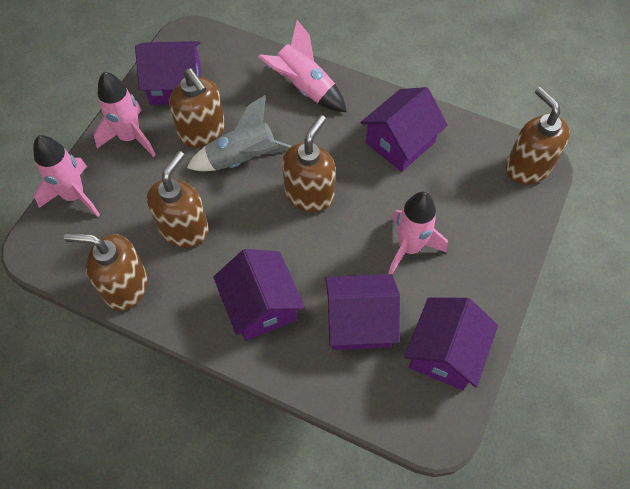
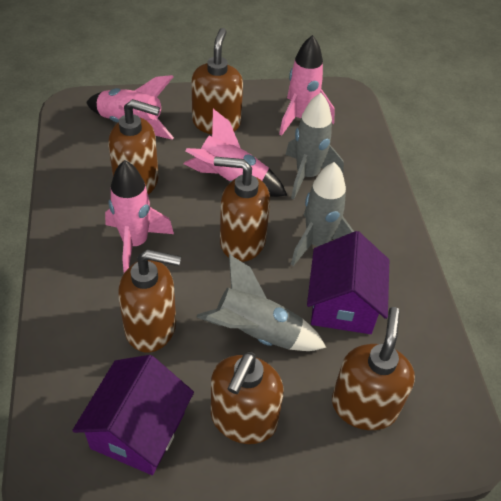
brown soap dispenser: [64,233,148,310] [147,151,209,248] [169,68,225,148] [282,115,336,212] [506,87,570,185] = 5 -> [108,99,160,195] [118,249,181,353] [191,28,243,134] [211,352,284,444] [214,157,270,262] [332,307,415,430] = 6
grey rocket: [187,95,291,171] = 1 -> [197,254,326,351] [285,93,344,199] [291,162,354,266] = 3
purple house: [135,41,201,105] [213,249,305,341] [326,274,400,350] [360,87,448,172] [405,297,498,390] = 5 -> [72,355,194,475] [307,231,389,334] = 2

